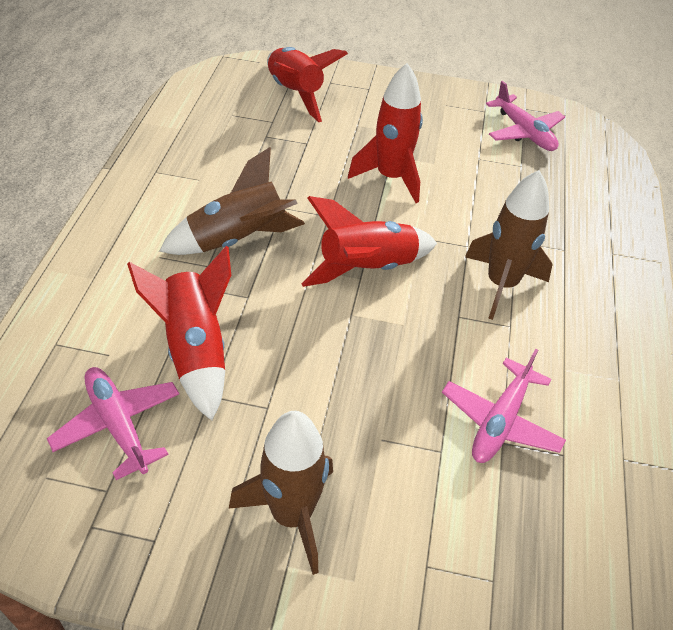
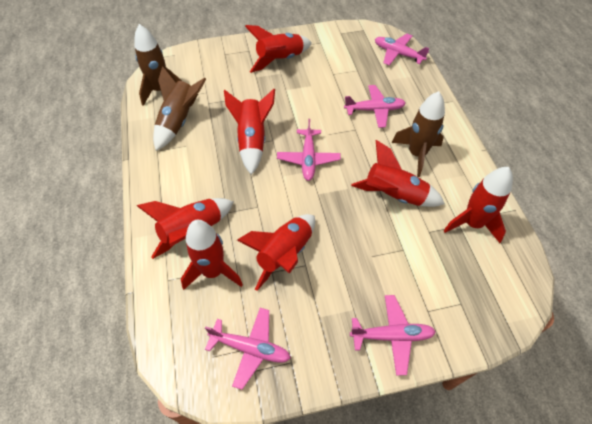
pink plane: [47,367,179,480] [442,349,566,463] [486,81,565,151] = 3 -> [205,308,291,390] [277,119,341,181] [344,85,406,128] [350,295,436,376] [375,34,429,65] = 5
red rocket: [127,246,231,421] [267,47,348,122] [301,196,437,287] [348,63,423,203] = 4 -> [137,198,233,259] [181,220,243,290] [224,89,275,175] [237,214,315,291] [245,25,312,73] [351,140,445,207] [444,167,513,243] = 7

